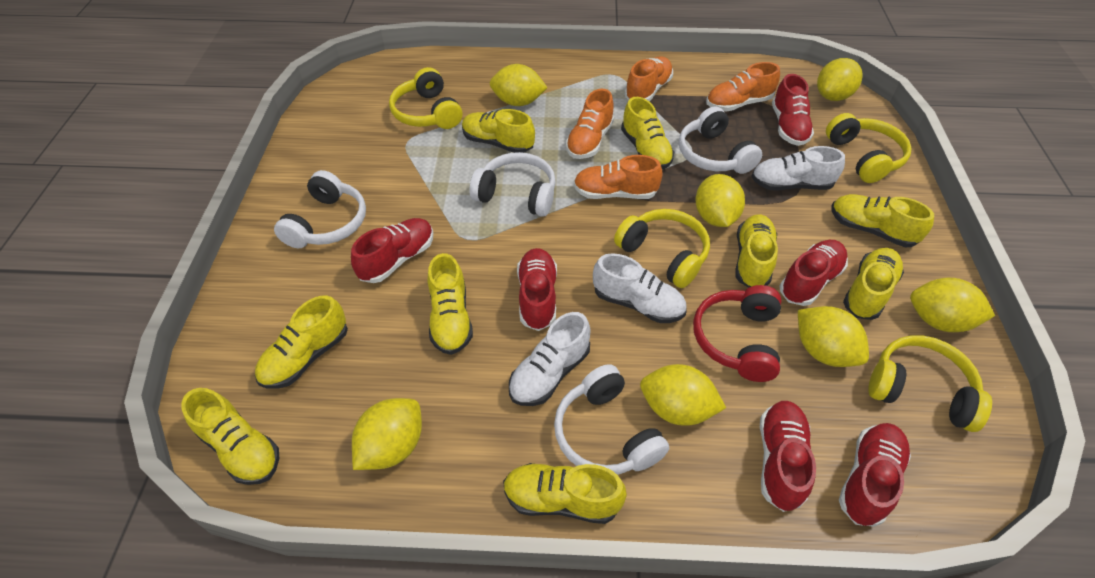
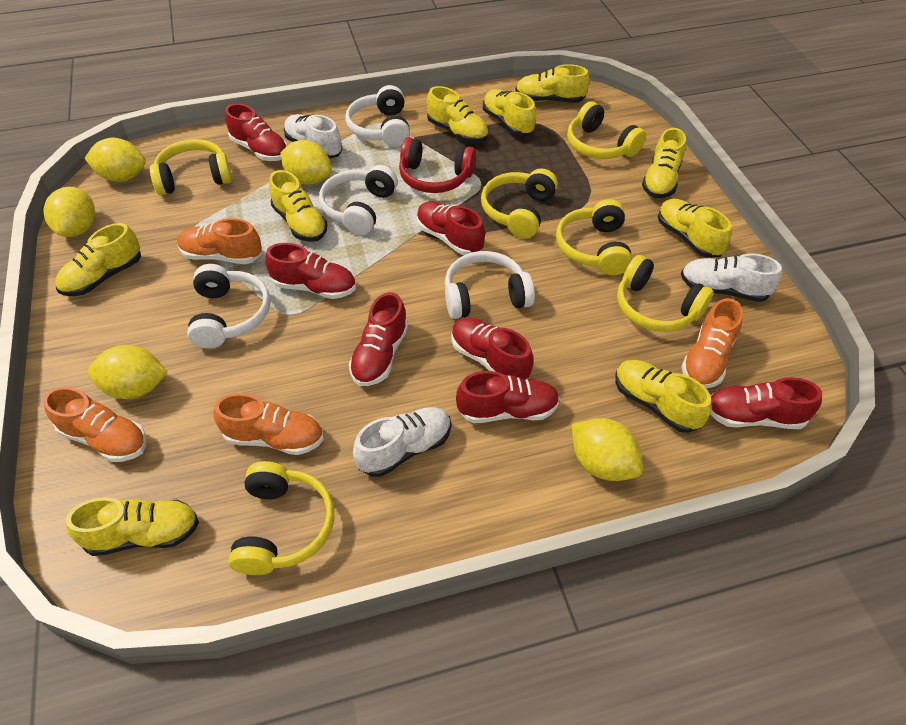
red shoe: [351,218,433,283] [517,248,557,331] [760,401,816,512] [772,74,814,146] [780,240,848,306] [839,423,911,527] = 6 -> [225,103,287,161] [265,243,356,299] [349,292,408,386] [416,201,485,255] [451,318,533,380] [456,371,560,423] [710,377,822,429] = 7
yellow headphones: [389,67,462,129] [614,209,710,288] [826,113,912,183] [868,335,992,432] = 4 -> [150,139,232,195] [228,461,334,575] [481,168,558,238] [556,199,632,276] [567,102,646,159] [617,255,714,332] = 6
yellow lemon: [352,398,422,470] [490,64,548,106] [640,364,726,426] [695,174,745,227] [798,306,869,367] [817,58,863,101] [910,278,995,332] = 7 -> [43,187,95,237] [84,138,146,182] [88,345,168,399] [280,140,332,185] [572,418,643,481] = 5

